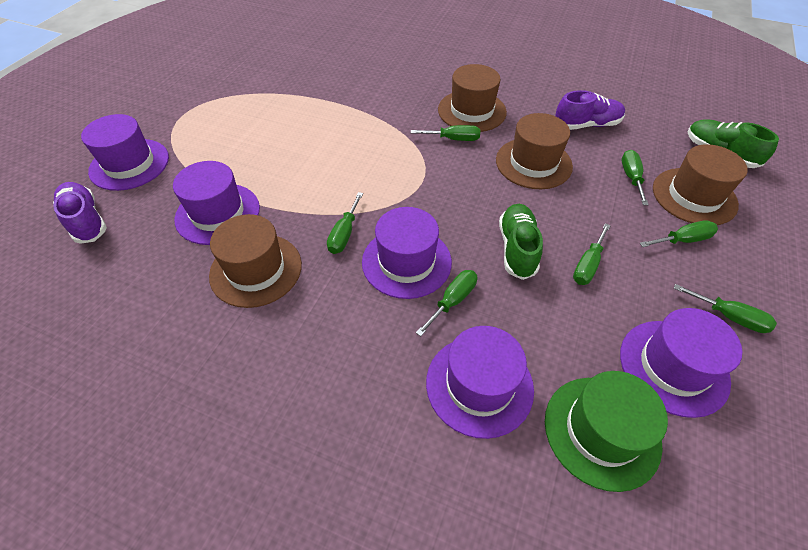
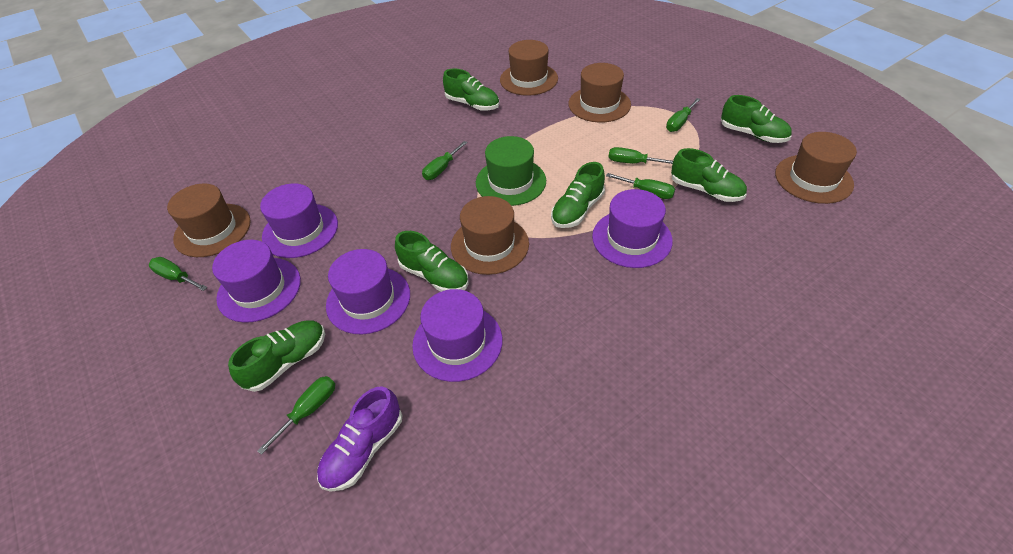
brown hat: [209,214,302,308] [438,64,507,132] [496,113,573,189] [653,144,748,225] = 4 -> [167,183,251,257] [451,196,529,275] [500,40,558,96] [568,63,631,123] [775,132,857,204] = 5
green screwdriver: [327,192,363,254] [411,125,480,141] [416,270,477,336] [573,223,611,285] [622,150,649,205] [640,220,718,247] [674,284,777,333] = 7 -> [149,257,207,291] [257,376,335,455] [422,141,468,180] [606,173,675,199] [608,147,673,164] [666,98,701,132] = 6
green shoe: [499,204,543,280] [688,120,779,168] = 2 -> [228,320,325,392] [395,231,469,292] [443,68,500,111] [551,162,605,228] [671,148,747,202] [721,95,792,143] = 6
purple shoe: [53,182,107,244] [555,90,625,130] = 2 -> [317,386,402,492] = 1

